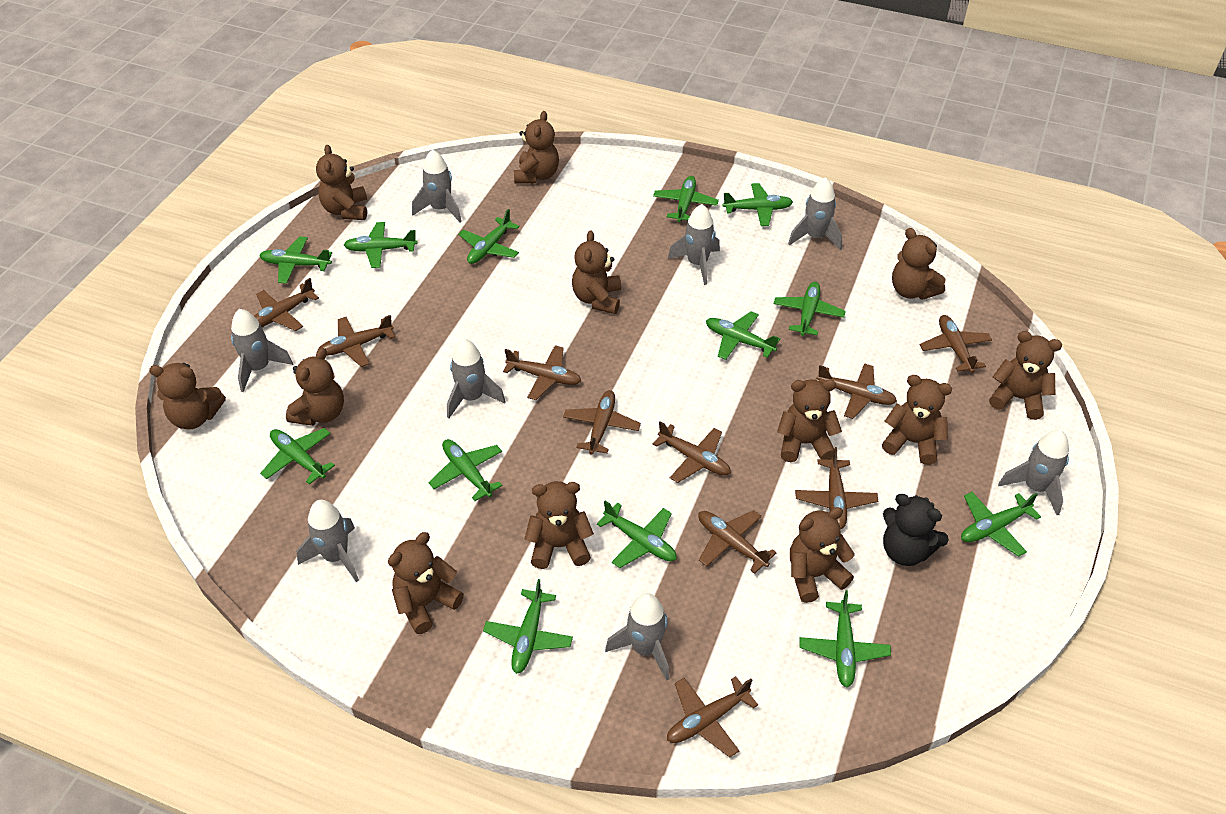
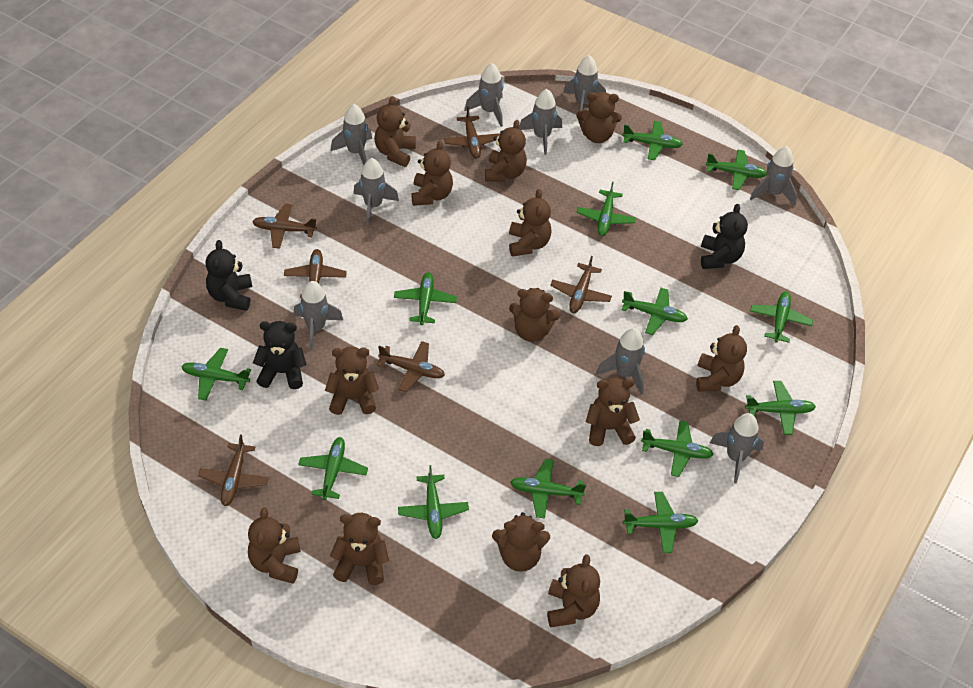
black teddy bear: [883,494,949,566] = 1 -> [206,240,252,311] [253,321,307,389] [701,204,748,269] = 3
brown plane: [254,278,319,331] [319,315,395,367] [503,345,581,400] [563,390,641,455] [653,421,731,483] [667,676,758,757] [698,510,777,574] [795,447,878,529] [816,363,897,419] [920,315,992,373] = 10 -> [198,434,269,506] [252,204,317,249] [284,249,347,298] [376,341,445,392] [444,106,500,158] [550,256,612,313] = 6
brown teddy bear: [149,363,226,429] [286,347,344,426] [316,145,367,220] [388,532,464,634] [514,111,559,184] [525,481,594,569] [572,231,621,314] [777,379,842,462] [790,507,855,603] [882,375,952,465] [892,228,945,300] [989,331,1062,420] = 12 -> [248,507,301,584] [325,347,379,415] [330,513,389,585] [374,97,416,167] [411,141,453,206] [485,120,527,182] [492,512,550,572] [509,189,552,257] [509,288,560,342] [547,554,600,627] [576,92,622,143] [586,378,640,446] [696,325,747,392] = 13
grey rocket: [231,309,293,392] [297,500,359,582] [412,149,462,223] [447,339,506,418] [605,593,669,681] [668,204,720,285] [788,177,842,251] [998,430,1069,515] = 8 -> [294,281,343,350] [331,104,372,165] [353,158,399,225] [465,63,503,127] [519,89,562,155] [563,55,606,111] [596,328,645,394] [710,413,764,483] [750,146,797,206] = 9

